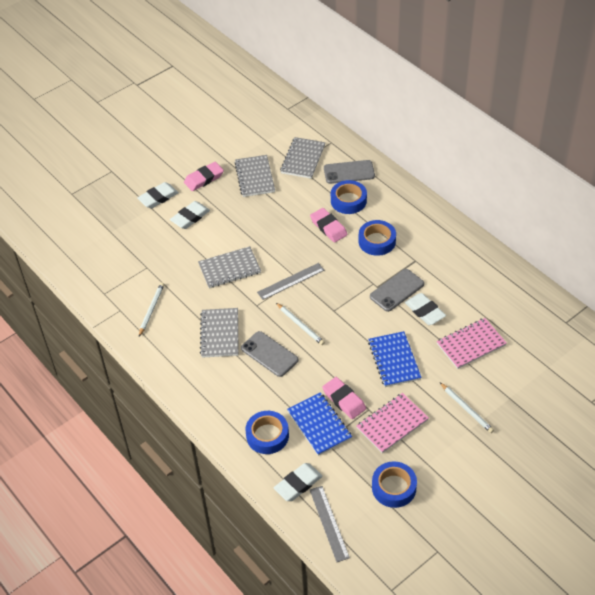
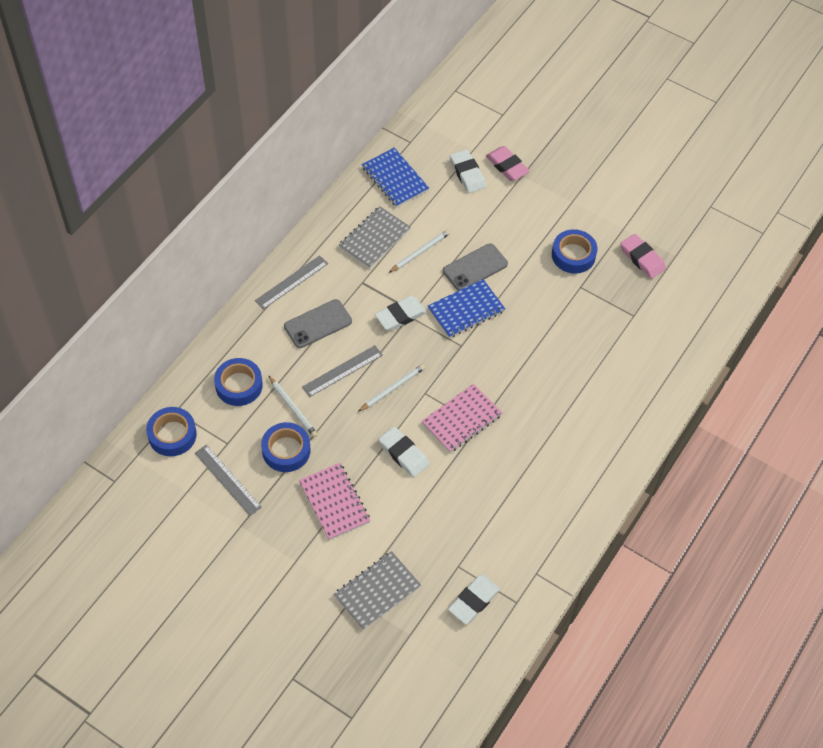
grey notebook: [198,246,261,288] [200,308,239,358] [234,155,275,197] [280,137,325,179] = 4 -> [334,551,421,630] [339,206,411,269] = 2
grey phone: [241,331,298,377] [324,160,375,184] [370,269,424,312] = 3 -> [284,299,352,348] [443,243,508,291] = 2
grey ruler: [257,263,324,300] [310,486,350,562] = 2 -> [195,445,262,516] [255,255,328,309] [302,345,383,397] = 3
pink eraser: [184,162,224,191] [310,208,348,243] [322,377,366,419] = 3 -> [486,146,530,181] [620,234,666,279] = 2

